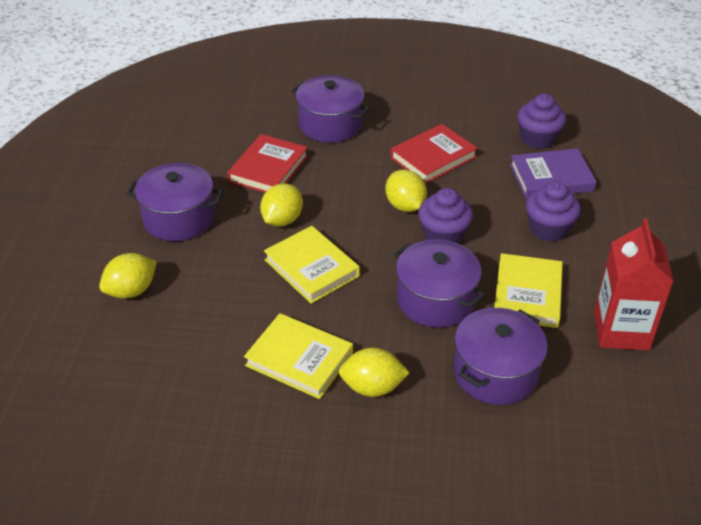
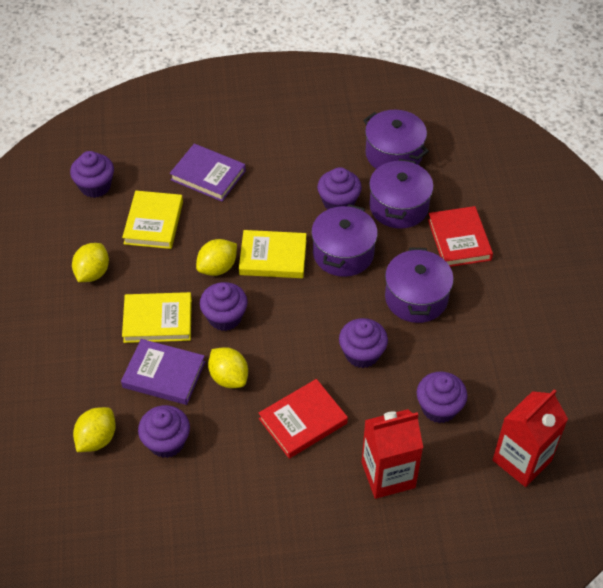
purple book: [510,148,597,198] = 1 -> [121,339,205,405] [170,144,246,201] = 2
purple cupcake: [418,188,473,243] [517,94,566,149] [526,181,581,242] = 3 -> [70,151,114,198] [138,405,190,458] [200,282,247,331] [317,167,362,210] [339,318,388,368] [416,372,467,423] = 6
red carton: [594,218,674,350] = 1 -> [362,409,423,499] [493,389,568,487] = 2

